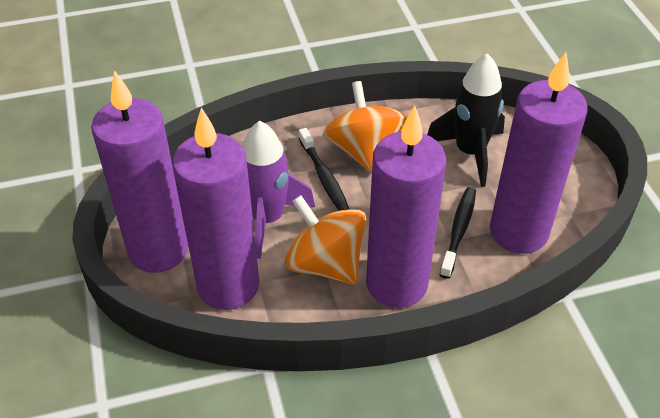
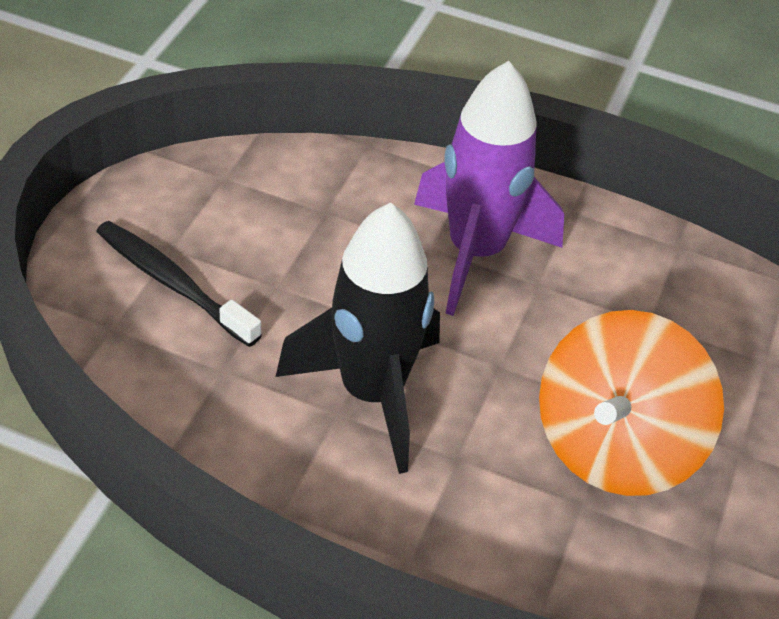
black toothbrush: [299,128,349,211] [440,187,476,279] = 2 -> [96,221,262,347] = 1
orange spinning top: [285,195,366,284] [323,81,407,173] = 2 -> [539,310,724,496] = 1
purple candle: [91,70,188,273] [172,108,259,310] [366,106,446,308] [490,52,588,254] = 4 -> none = 0

